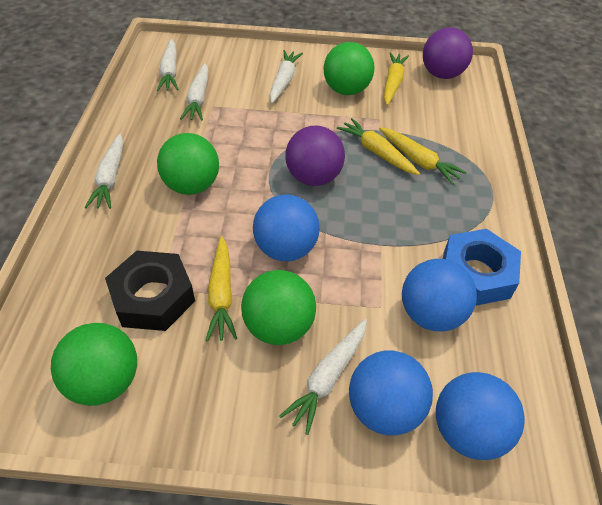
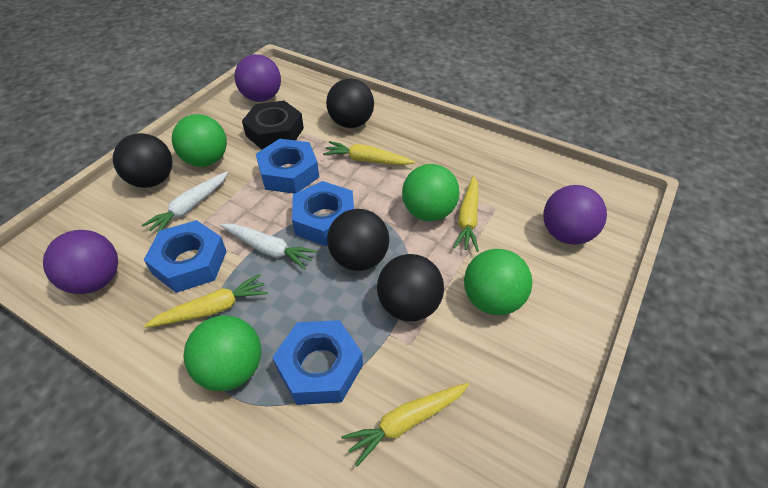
black ball: none = 0 -> [113,133,172,188] [326,79,374,128] [327,209,389,271] [377,254,444,321] = 4
blue ball: [253,194,320,261] [349,351,433,435] [402,259,477,331] [436,372,525,460] = 4 -> none = 0
blue nut: [443,229,521,306] = 1 -> [144,220,227,293] [256,139,319,194] [273,320,363,405] [292,181,354,246] = 4
purple ball: [285,126,345,186] [423,27,473,79] = 2 -> [43,230,118,294] [235,54,281,102] [543,185,607,245] = 3
white carrot: [84,133,123,209] [157,39,179,91] [180,63,209,121] [270,50,303,103] [280,319,367,435] = 5 -> [142,172,228,236] [220,223,317,270] = 2

